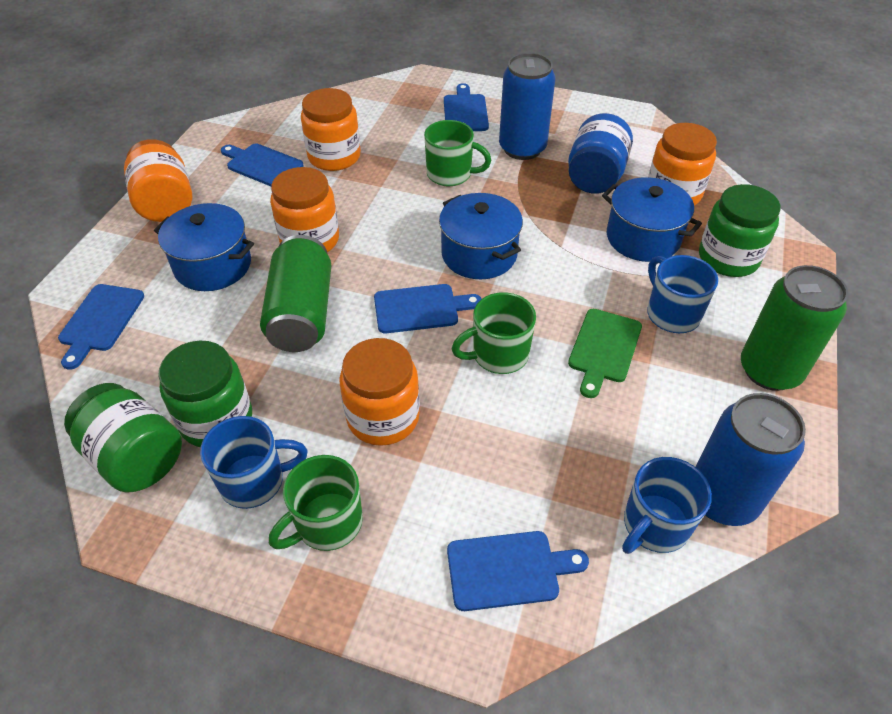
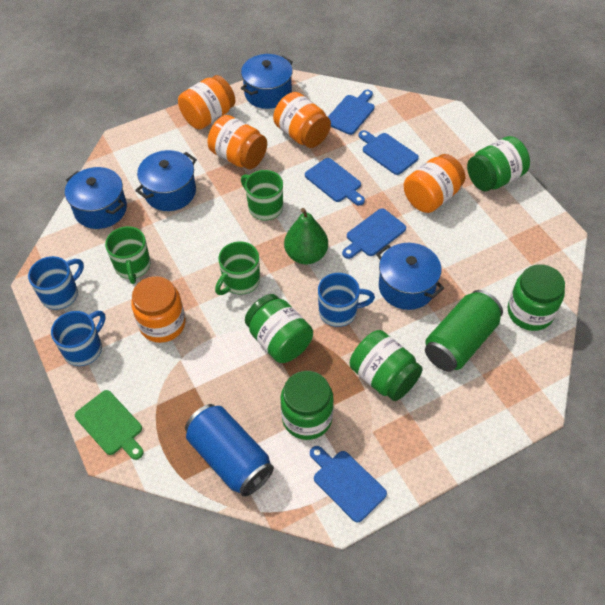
blue can: [499,53,555,160] [696,393,806,526] = 2 -> [185,404,274,497] = 1
blue jar: [568,113,633,194] = 1 -> none = 0
blue pot: [154,203,254,291] [439,193,523,279] [602,177,702,262] = 3 -> [65,167,127,229] [135,150,197,211] [241,54,293,109] [376,243,444,310] = 4
green can: [260,235,331,352] [741,265,848,391] = 2 -> [425,290,503,372] = 1
green jar: [64,383,182,492] [158,341,252,447] [699,184,781,277] = 3 -> [245,294,313,363] [281,371,334,440] [350,330,423,401] [467,136,530,191] [507,264,565,331] = 5
green pear: none = 0 -> [284,208,328,265] = 1

